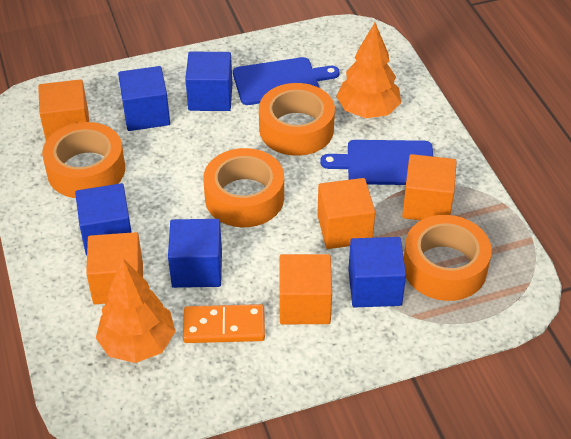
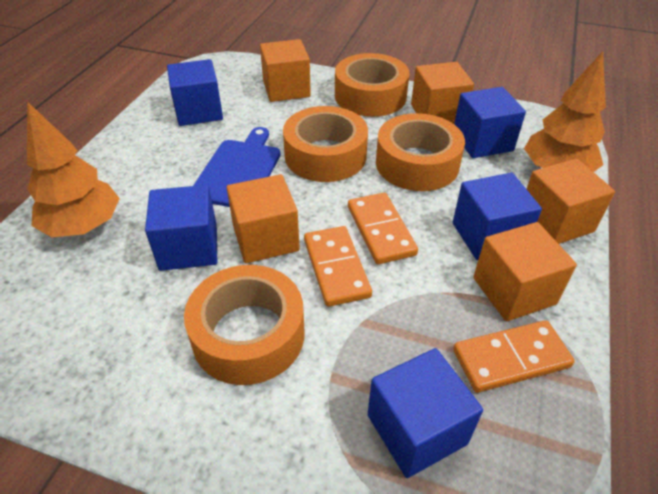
blue cutting board: [233,57,340,105] [320,140,433,185] = 2 -> [193,127,281,207] = 1
orange domino: [183,304,265,343] = 1 -> [304,226,372,307] [348,193,418,264] [453,320,575,393] = 3

